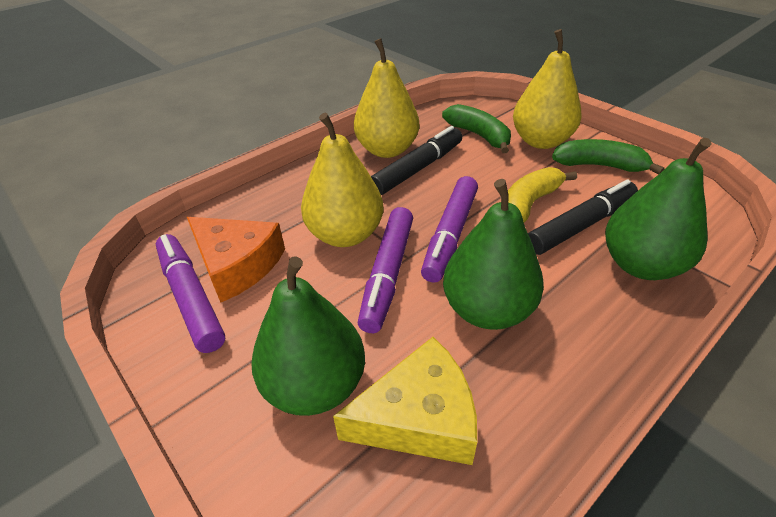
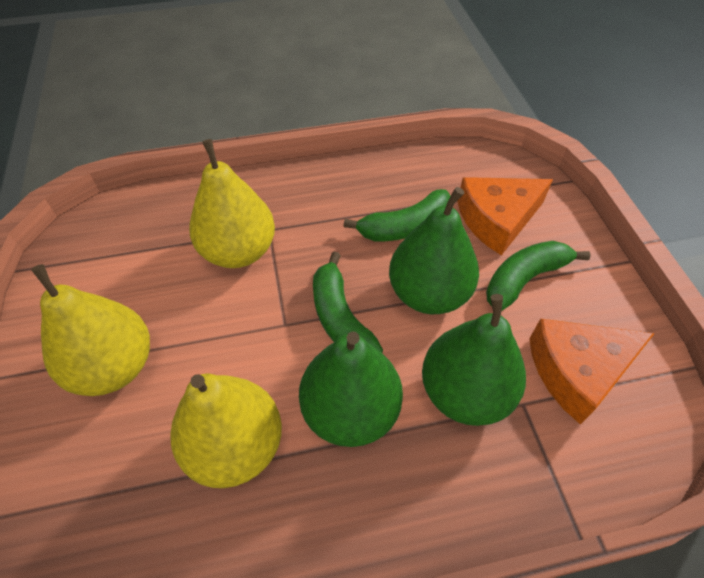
black marker: [371,126,462,195] [528,179,638,255] = 2 -> none = 0
green banana: [442,104,511,153] [552,139,665,175] = 2 -> [313,252,383,353] [344,189,450,242] [486,241,591,311] = 3
orange cheese: [187,217,285,303] = 1 -> [457,177,553,255] [529,319,655,424] = 2
purple marker: [156,234,225,353] [358,207,413,333] [421,176,478,283] = 3 -> none = 0
yellow banana: [508,167,577,223] = 1 -> none = 0
yellow cheese: [333,337,477,465] = 1 -> none = 0

